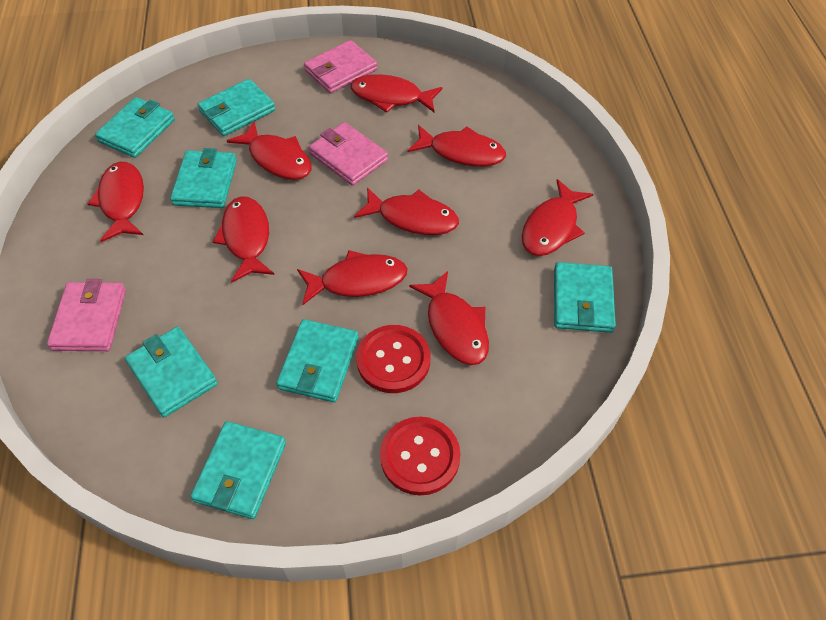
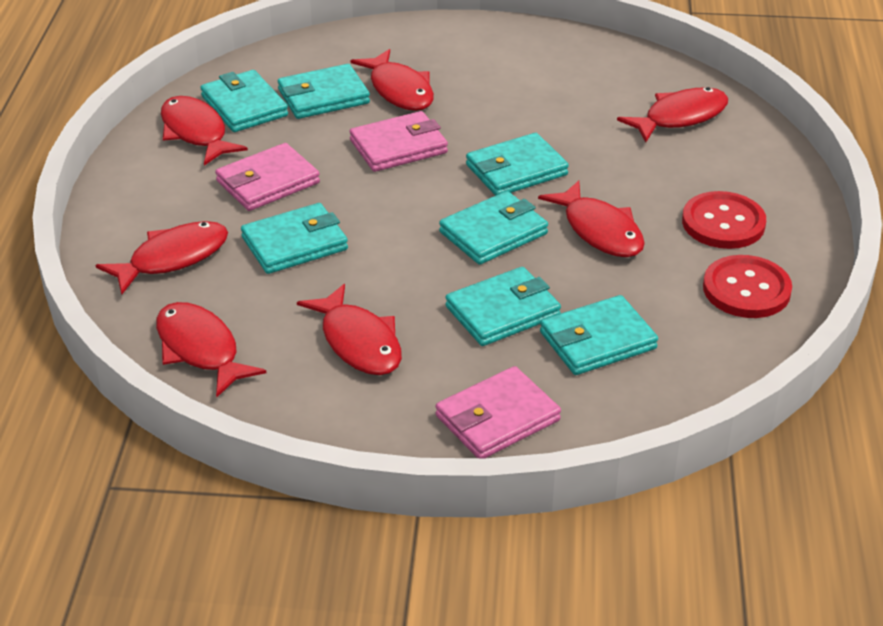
red fish: [88,162,144,242] [213,197,274,283] [227,122,312,180] [297,250,407,305] [351,74,442,113] [354,187,459,235] [408,125,506,166] [409,271,489,365] [522,179,593,256] = 9 -> [96,221,228,294] [156,302,266,397] [161,96,248,165] [297,284,402,375] [351,49,434,111] [538,180,645,257] [617,87,728,142] = 7

